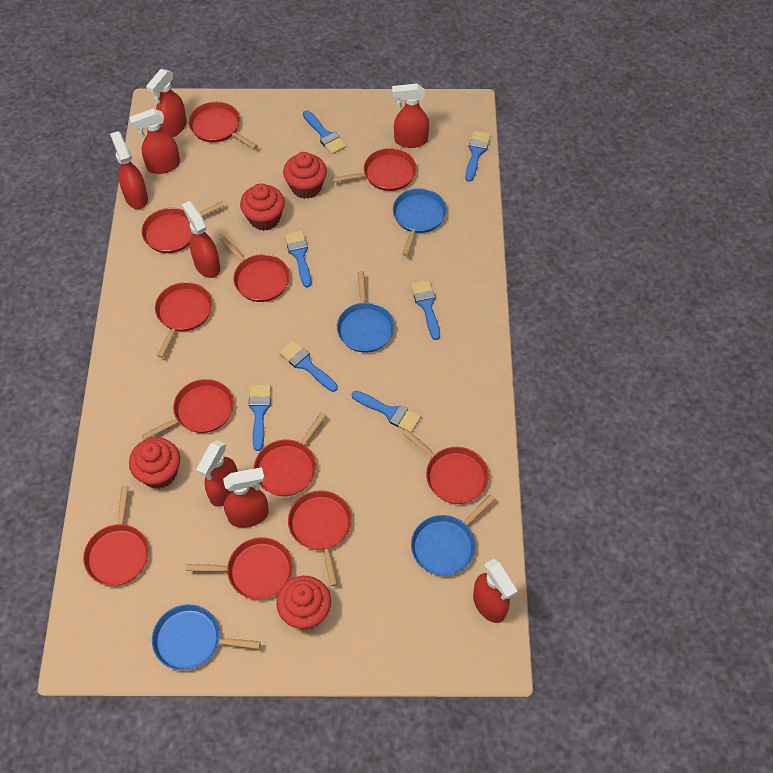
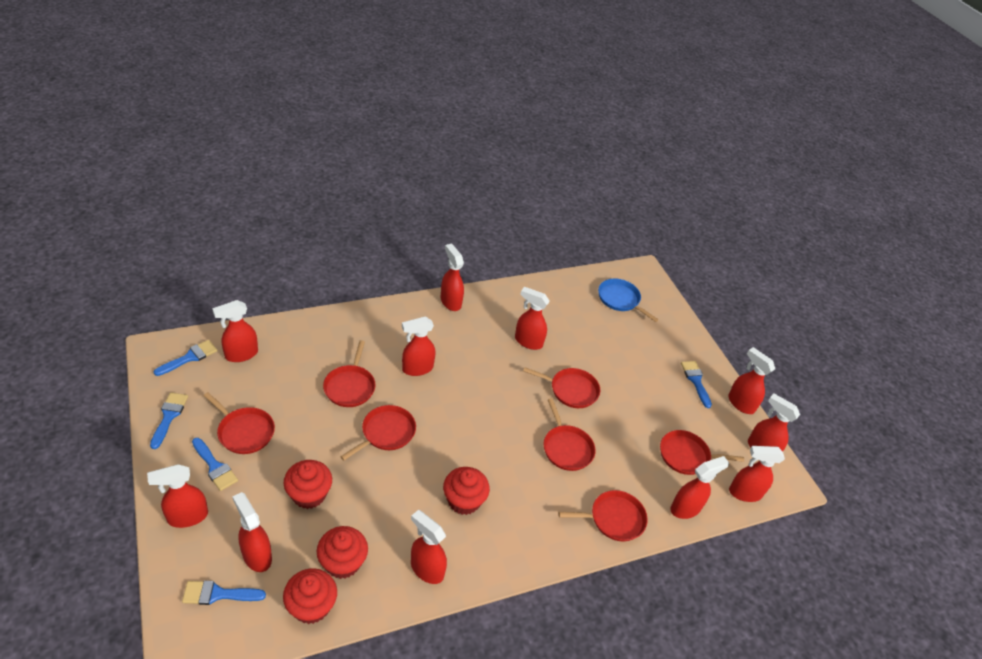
blue brush: [249,384,271,451] [279,340,338,392] [285,230,311,287] [303,110,346,154] [352,391,421,433] [411,280,440,340] [465,131,491,182] = 7 -> [150,392,188,449] [154,340,218,376] [182,581,266,605] [192,438,238,491] [681,361,712,408] = 5
blue pan: [152,604,261,671] [337,271,394,353] [393,188,447,256] [411,495,495,576] = 4 -> [598,279,659,322] = 1
red pan: [83,486,149,586] [142,201,225,253] [142,379,234,440] [155,282,212,358] [186,537,293,600] [189,102,258,149] [220,236,290,302] [254,412,326,496] [288,491,352,586] [332,148,417,191] [403,430,489,504] = 11 -> [203,392,275,454] [323,340,376,407] [340,405,416,461] [523,367,600,408] [544,398,596,471] [559,490,648,542] [660,430,744,475] = 7
red spray bottle: [110,131,148,209] [129,108,180,174] [146,69,187,137] [182,201,220,278] [196,440,238,507] [223,467,269,528] [392,84,429,148] [473,559,518,623] = 8 -> [147,464,208,528] [212,300,258,362] [232,492,272,572] [402,317,436,376] [411,510,447,584] [441,243,464,311] [515,287,550,350] [670,456,729,519] [728,347,775,414] [729,446,785,502] [748,394,800,451] = 11

